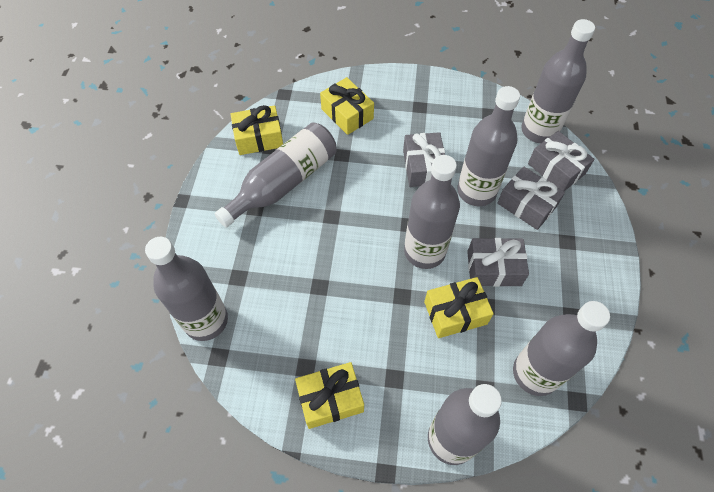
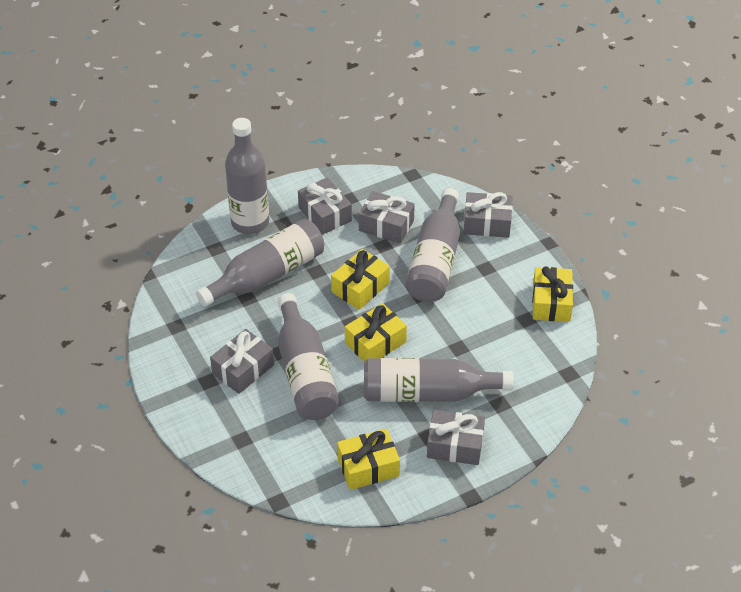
grey bottle: [145,237,228,341] [214,122,336,228] [404,155,460,269] [428,384,502,465] [457,86,520,206] [513,301,610,396] [521,19,595,144] = 7 -> [196,219,324,307] [225,118,269,234] [278,293,339,420] [364,358,514,402] [405,188,460,302] = 5
grey gift: [403,132,445,187] [467,238,529,287] [497,166,565,230] [528,131,595,191] = 4 -> [210,329,274,394] [298,177,352,235] [359,191,415,244] [427,410,485,465] [464,192,513,238] = 5

